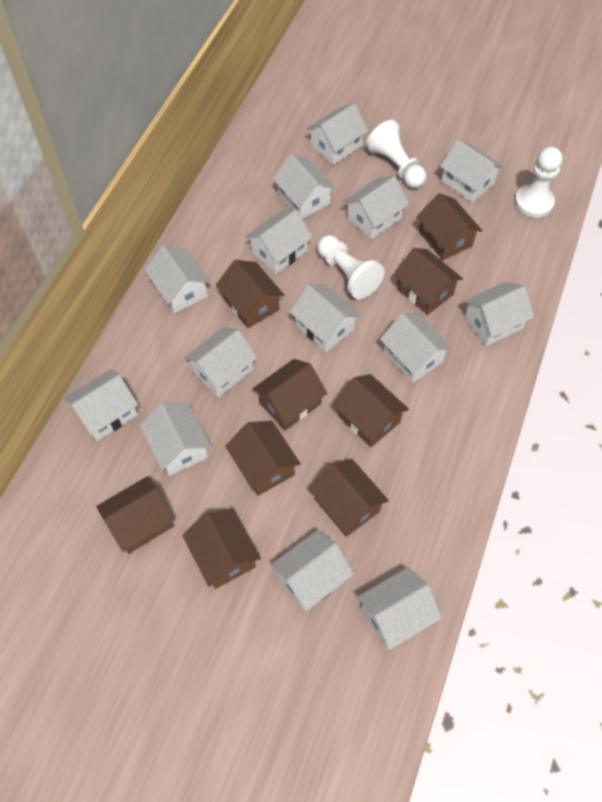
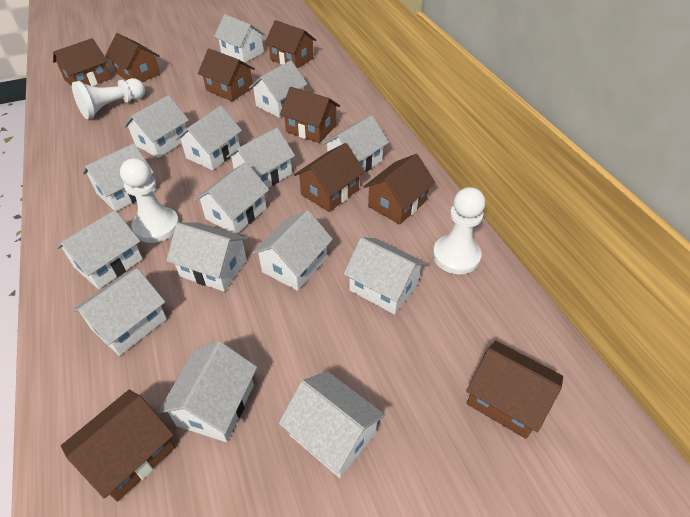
white house: [64,369,138,441] [140,403,212,476] [144,245,211,314] [184,327,257,397] [245,209,313,274] [270,530,354,612] [272,154,336,219] [290,284,361,352] [306,104,368,165] [343,176,409,239] [357,567,442,650] [380,313,452,383] [440,139,504,203] [464,282,534,346] = 14 -> [56,210,143,289] [72,268,167,356] [82,143,156,211] [123,95,189,158] [158,341,257,442] [166,223,248,292] [176,106,242,170] [194,162,269,234] [214,14,266,63] [226,128,295,188] [249,60,307,118] [252,210,333,291] [279,371,385,478] [322,115,389,173] [344,237,427,315] = 15

